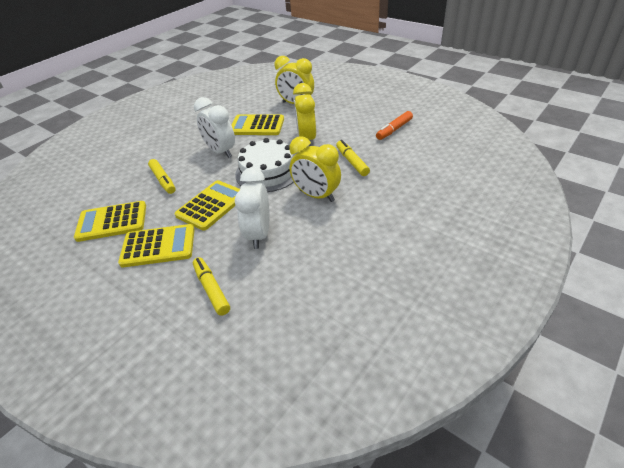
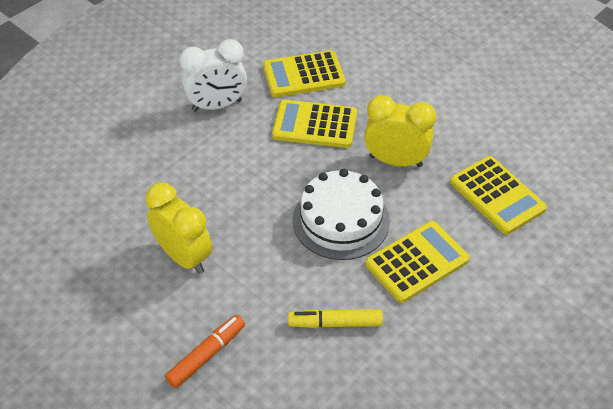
white clock: [194,97,235,158] [235,167,269,249] = 2 -> [179,39,247,111] = 1
yellow clock: [275,56,314,104] [289,136,341,202] [293,83,316,147] = 3 -> [145,183,212,274] [364,95,436,167] = 2
yellow marker: [148,159,176,194] [193,257,230,316] [336,140,370,176] = 3 -> [288,309,383,328] = 1

